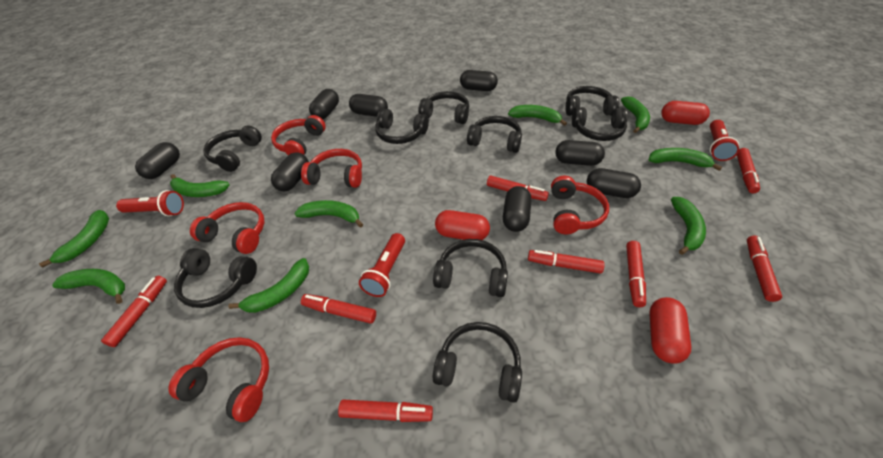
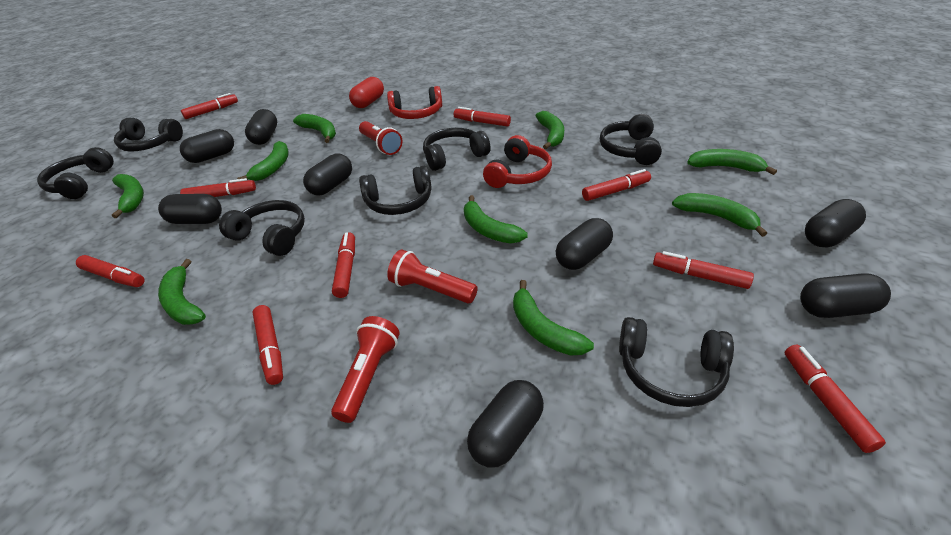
black headphones: [174,248,257,308] [203,125,262,172] [375,108,429,144] [419,91,469,124] [433,239,508,297] [433,322,522,403] [467,116,522,153] [565,86,619,116] [572,107,628,141] = 9 -> [37,147,114,199] [114,118,183,152] [219,200,305,256] [359,166,432,215] [423,128,491,171] [600,114,662,165] [619,317,734,407] = 7
red capsule: [435,210,490,240] [649,297,691,364] [661,101,710,125] = 3 -> [349,77,384,108] = 1
red headphones: [168,337,269,422] [190,202,265,254] [271,115,326,155] [301,149,362,188] [551,176,609,234] = 5 -> [387,86,442,119] [483,135,552,188] = 2
red marker: [101,276,167,347] [301,294,376,324] [338,400,433,422] [487,176,549,201] [528,250,605,274] [626,241,646,307] [737,148,760,193] [747,236,782,302] = 8 -> [76,255,145,287] [180,178,256,197] [181,93,238,119] [252,305,283,385] [332,233,355,298] [454,107,511,127] [582,169,651,201] [653,251,754,289] [784,345,886,453] = 9

